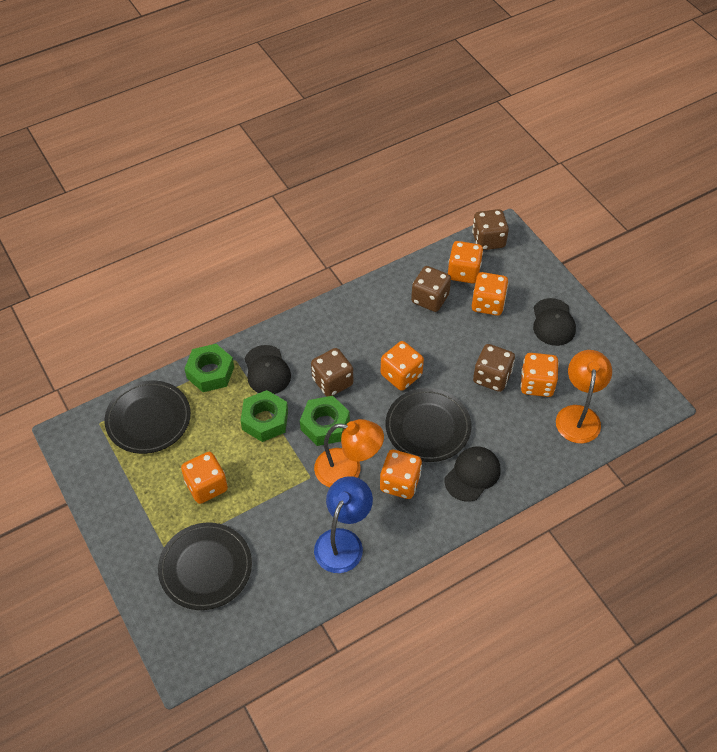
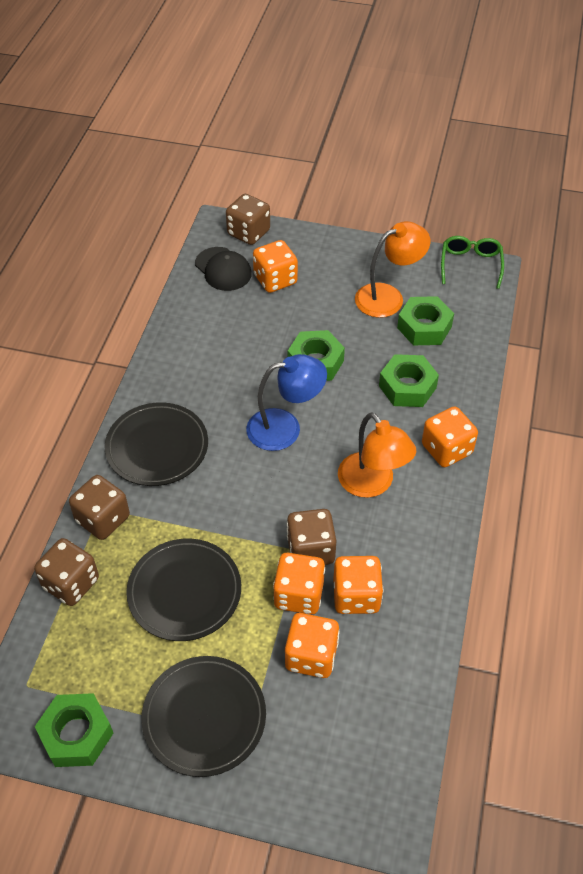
black cap: [245,345,291,394] [445,447,501,502] [533,298,576,346] = 3 -> [195,247,252,291] = 1
green glasses: none = 0 -> [441,236,504,289] = 1
green nut: [184,344,234,392] [240,390,288,442] [300,396,350,446] = 3 -> [35,693,113,767] [288,330,345,381] [379,354,439,407] [397,296,454,345] = 4
orange dice: [181,452,228,504] [380,450,422,499] [381,341,424,391] [448,241,483,284] [472,272,508,316] [521,353,559,397] = 6 -> [253,240,298,293] [273,553,325,614] [285,613,340,678] [333,556,383,614] [422,406,478,467] = 5

